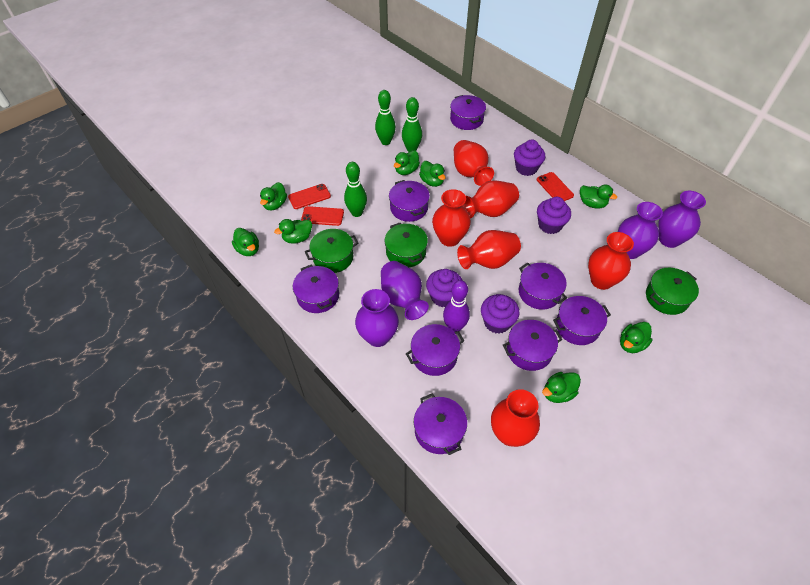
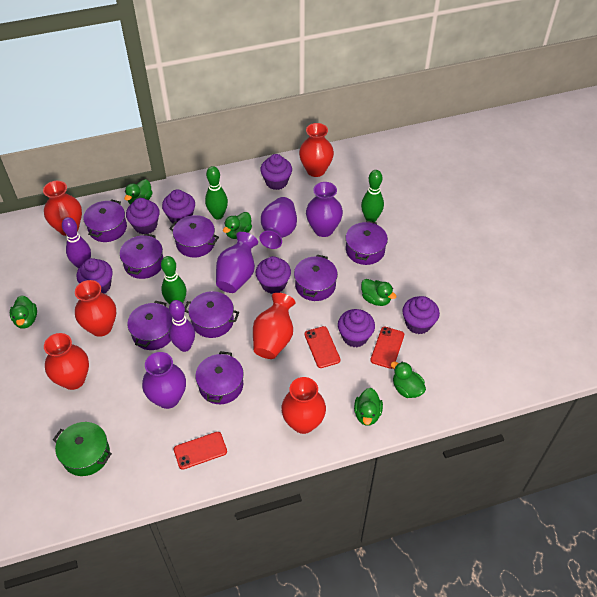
green duck: [232,228,259,256] [260,182,287,210] [274,219,312,244] [394,150,420,175] [419,161,445,187] [542,372,581,403] [580,184,617,209] [620,322,653,353] = 8 -> [10,295,37,329] [124,179,153,205] [223,212,252,239] [354,388,383,426] [361,279,397,306] [391,361,426,398] = 6
green pot: [305,229,358,273] [384,223,428,267] [646,268,699,315] = 3 -> [53,422,112,476] = 1
purple bowling pin: [443,280,470,332] = 1 -> [62,217,91,269] [169,300,195,352] = 2
purple cupcake: [426,269,463,307] [481,294,520,334] [514,140,545,176] [537,197,571,234] = 4 -> [77,258,113,293] [126,198,160,234] [162,190,195,224] [256,256,291,294] [260,154,292,190] [338,309,375,347] [402,296,440,334] = 7

